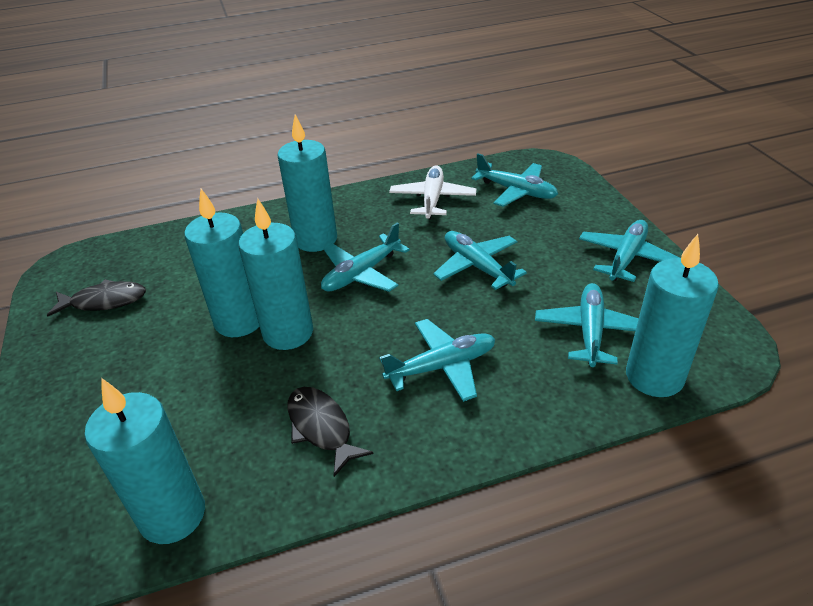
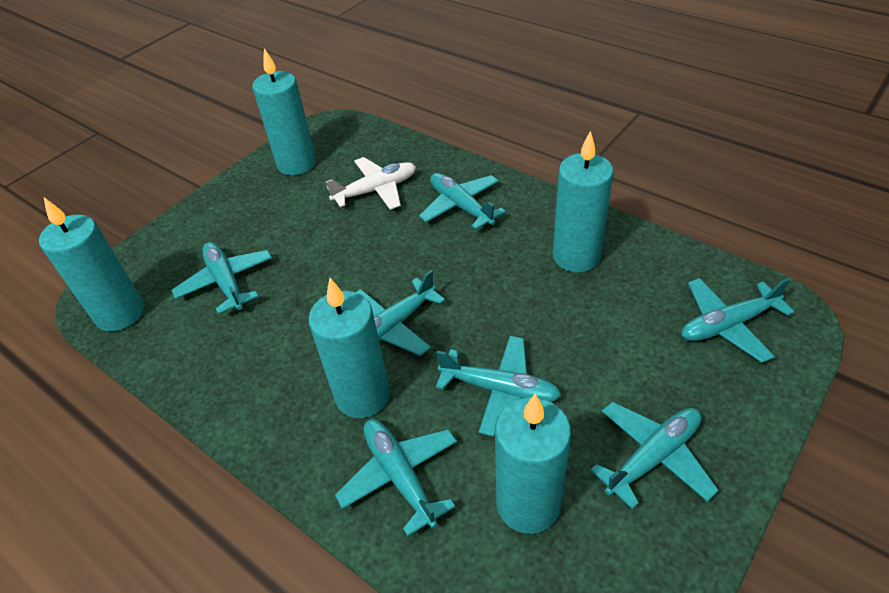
black fish: [47,279,146,316] [287,387,374,477] = 2 -> none = 0
turquoise plane: [321,223,410,292] [379,319,495,402] [433,231,527,290] [471,153,558,207] [535,283,639,367] [579,220,680,282] = 6 -> [171,242,272,314] [335,419,457,536] [356,270,445,356] [419,173,506,229] [436,336,561,437] [591,402,719,509] [682,278,794,363] = 7

